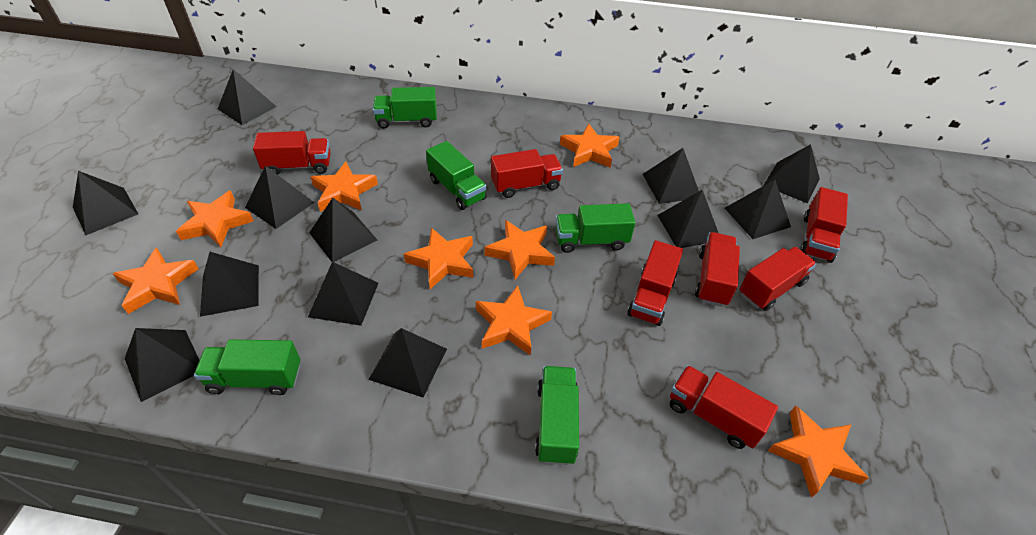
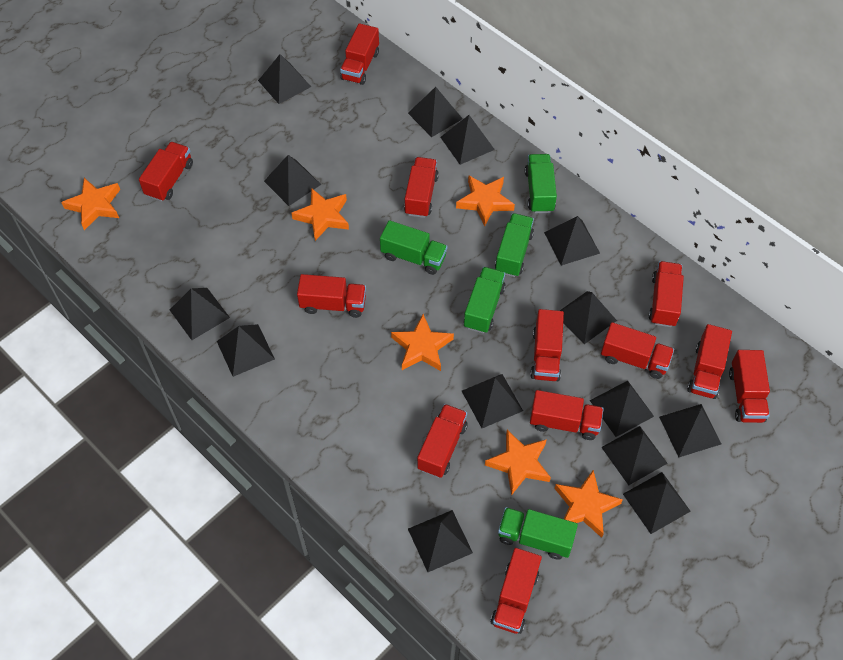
black pyramid: [73,171,138,235] [125,328,199,402] [200,252,259,317] [218,69,277,125] [245,166,314,229] [308,262,379,326] [309,198,377,262] [368,328,447,397] [643,148,699,204] [657,190,718,248] [725,180,791,239] [763,144,820,203] = 12 -> [170,288,230,340] [217,324,275,377] [258,54,311,104] [264,155,321,206] [408,87,463,137] [408,510,473,572] [440,115,495,165] [462,374,523,428] [544,216,600,266] [560,291,617,344] [590,381,654,437] [601,426,668,485] [623,472,691,534] [659,404,721,457] = 14
orange star: [113,247,199,314] [176,190,253,247] [311,161,378,212] [404,228,473,289] [476,285,552,356] [484,220,555,280] [560,123,620,168] [768,405,869,498] = 8 -> [61,178,120,230] [292,188,349,241] [391,314,454,371] [456,175,515,227] [485,430,551,496] [554,470,623,538] = 6
red truck: [253,131,331,175] [491,149,563,198] [627,240,683,326] [670,365,778,449] [695,232,740,307] [739,247,817,311] [800,187,848,263] = 7 -> [139,142,193,202] [297,274,366,318] [340,23,379,85] [404,157,439,218] [417,404,468,478] [491,548,542,634] [530,309,564,381] [530,390,604,440] [601,322,674,379] [649,261,684,327] [687,324,732,399] [729,350,770,423] = 12

